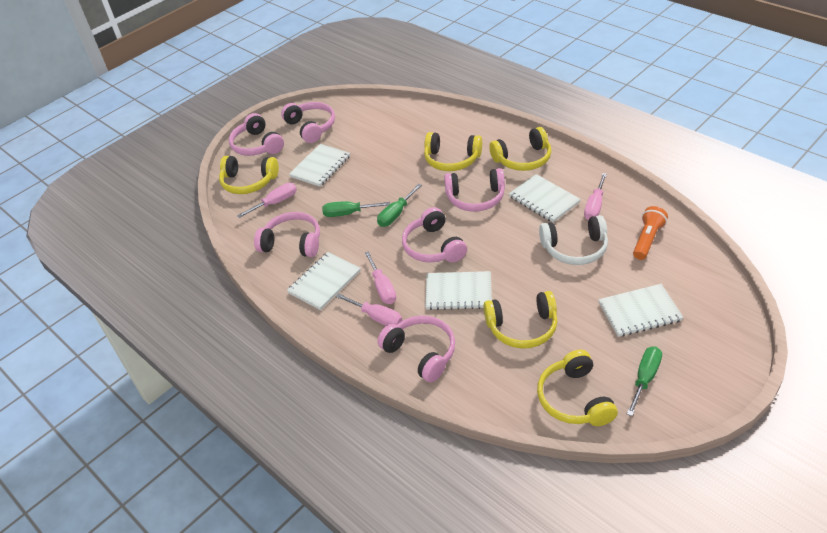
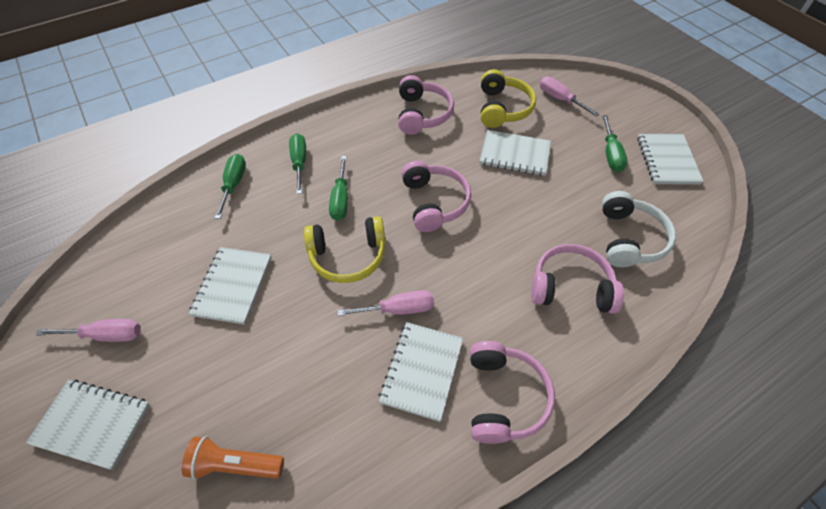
green screwdriver: [322,201,390,217] [377,184,422,227] [627,347,662,416] = 3 -> [214,154,246,219] [289,133,306,194] [329,156,348,221] [602,115,628,172] = 4
pink headphones: [229,113,284,156] [254,212,320,257] [281,102,335,143] [377,316,455,382] [402,207,467,262] [444,168,505,211] = 6 -> [398,75,454,135] [401,161,471,232] [470,341,555,444] [531,244,624,314] = 4
pink screwdriver: [237,183,297,218] [336,293,402,326] [365,251,396,304] [584,173,607,220] = 4 -> [36,319,141,342] [337,290,434,316] [540,76,600,117] = 3
yellow headphones: [219,156,279,194] [424,132,482,171] [484,291,558,349] [489,127,551,171] [537,350,618,426] = 5 -> [304,216,385,283] [481,69,536,128] = 2

